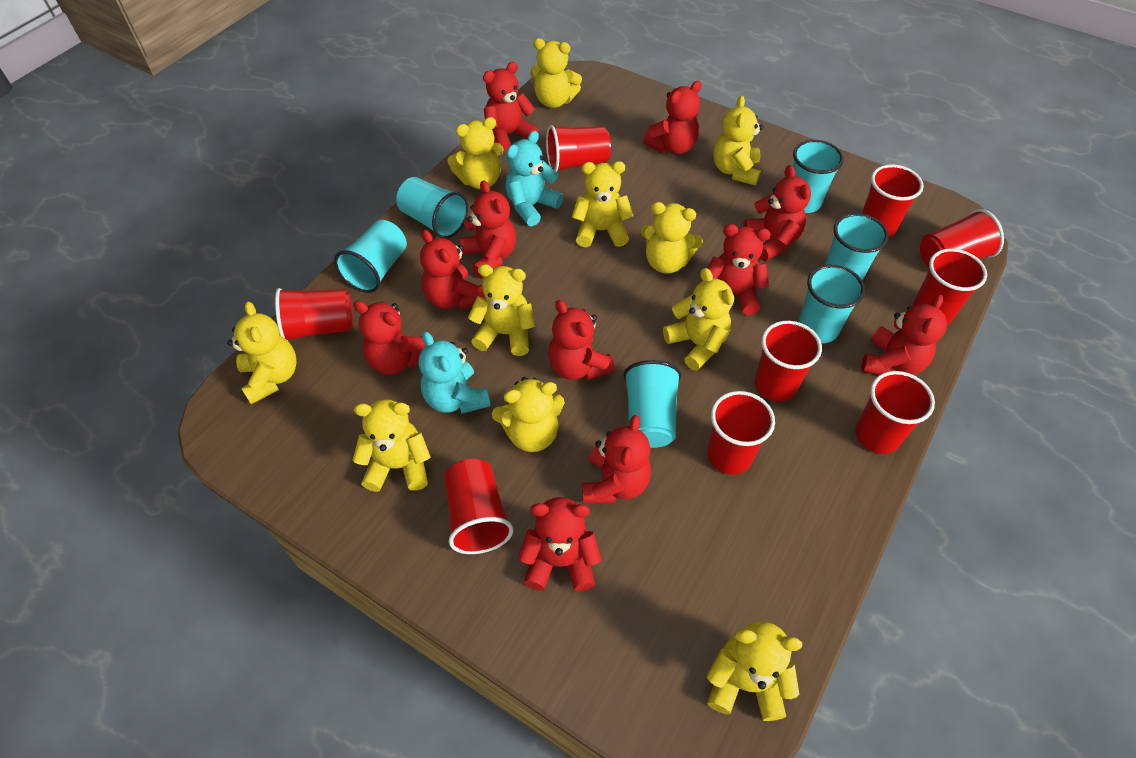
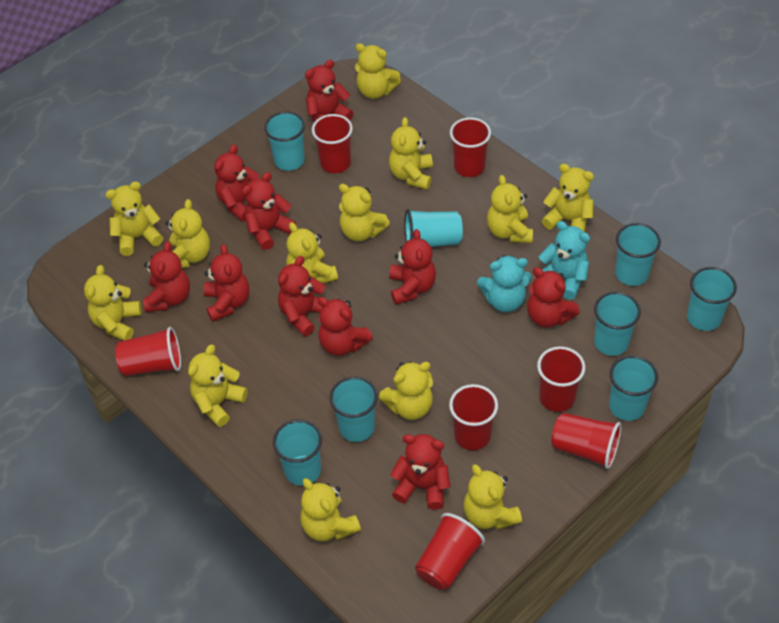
red cup: [275,288,353,341] [444,459,514,554] [546,125,611,172] [707,391,775,475] [755,321,822,402] [855,371,935,454] [862,164,924,238] [912,249,987,325] [920,209,1004,267] = 9 -> [115,327,181,376] [312,114,353,173] [415,513,485,590] [449,384,498,450] [450,117,491,177] [537,346,585,412] [551,413,621,469] = 7
red teddy bear: [353,301,426,374] [420,230,486,310] [459,180,516,279] [483,62,538,152] [518,497,602,592] [548,300,615,380] [582,415,651,503] [643,81,702,155] [708,224,771,315] [743,165,811,261] [861,294,947,375] = 11 -> [143,241,190,312] [204,244,249,322] [214,145,259,222] [242,172,296,250] [278,256,330,336] [305,60,353,122] [318,297,373,356] [389,229,436,305] [390,434,450,510] [527,267,580,327] = 10
turquoise cup: [334,220,407,293] [396,177,468,239] [623,360,681,448] [793,140,844,213] [798,265,865,343] [825,213,889,281] = 6 -> [264,111,305,171] [273,419,322,486] [330,376,378,442] [404,209,463,247] [594,291,641,356] [609,355,658,421] [615,223,661,286] [687,267,737,331] = 8
yellow teddy bear: [227,302,297,404] [352,399,431,492] [447,117,504,189] [468,264,535,356] [492,377,565,452] [530,38,582,108] [572,161,633,247] [641,202,703,274] [663,268,734,371] [707,621,802,721] [713,96,763,186] = 11 -> [84,265,142,341] [105,181,163,256] [166,199,210,268] [188,345,248,427] [286,222,338,283] [300,478,361,541] [339,184,390,241] [355,43,401,99] [379,361,433,420] [389,117,433,190] [463,464,522,529] [487,175,533,243] [542,164,594,232] = 13

